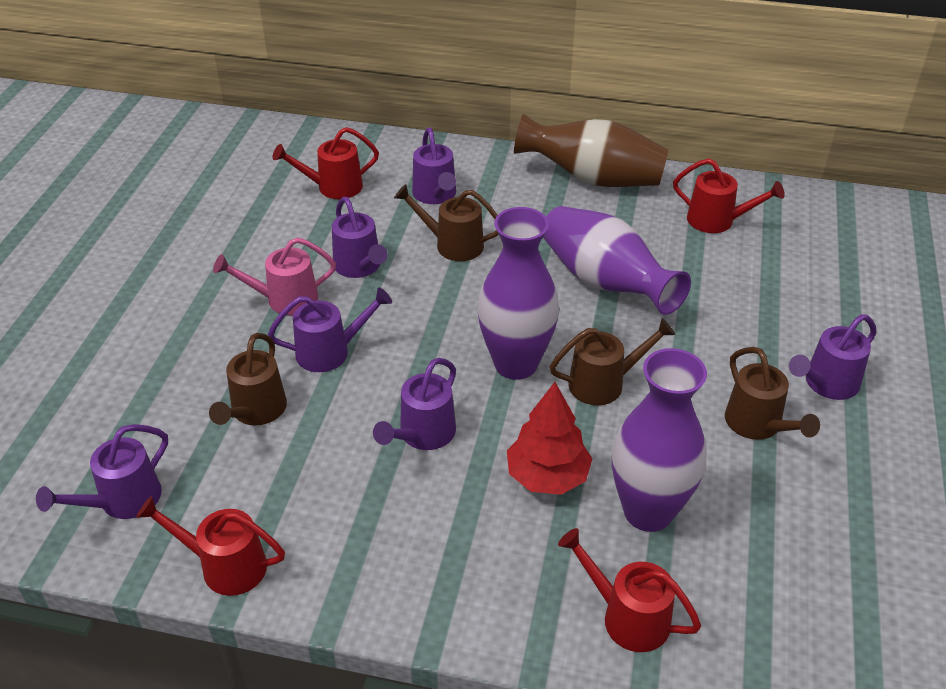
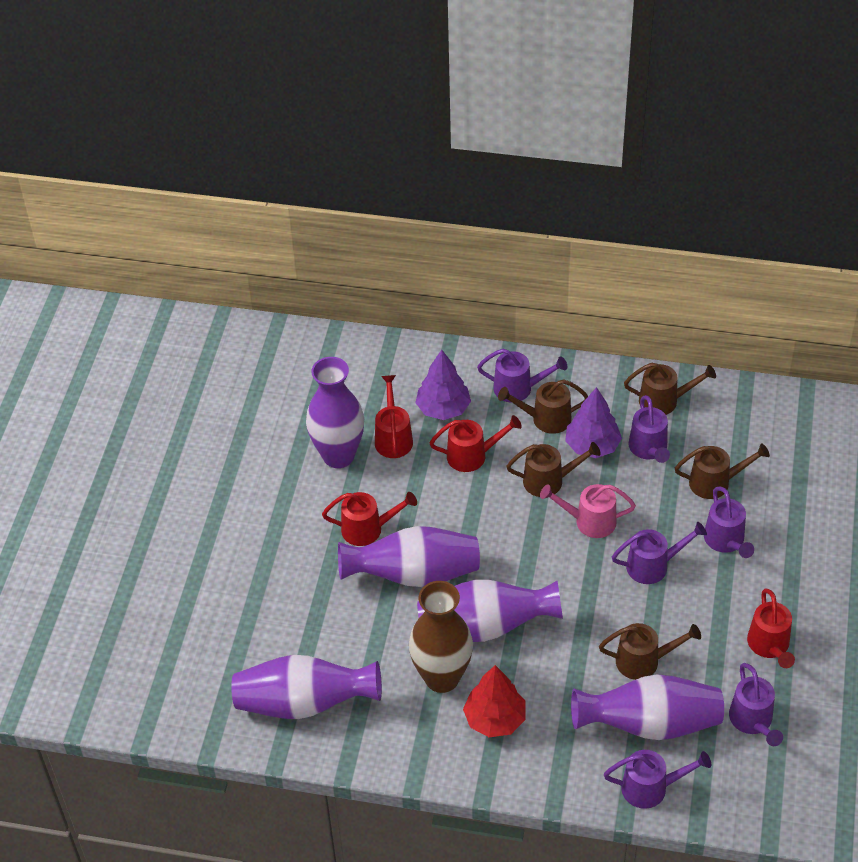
brown watering can: [209,333,287,425] [394,184,499,261] [550,318,675,405] [725,347,820,440] = 4 -> [498,379,588,434] [506,442,601,497] [599,623,701,680] [624,363,716,415] [675,443,770,499] = 5
purple tree: none = 0 -> [415,350,471,420] [565,387,622,458] = 2
purple vase: [477,207,559,380] [543,206,691,315] [612,348,707,532] = 3 -> [231,655,382,719] [306,357,364,468] [338,526,480,587] [417,580,563,642] [571,674,724,740] = 5

